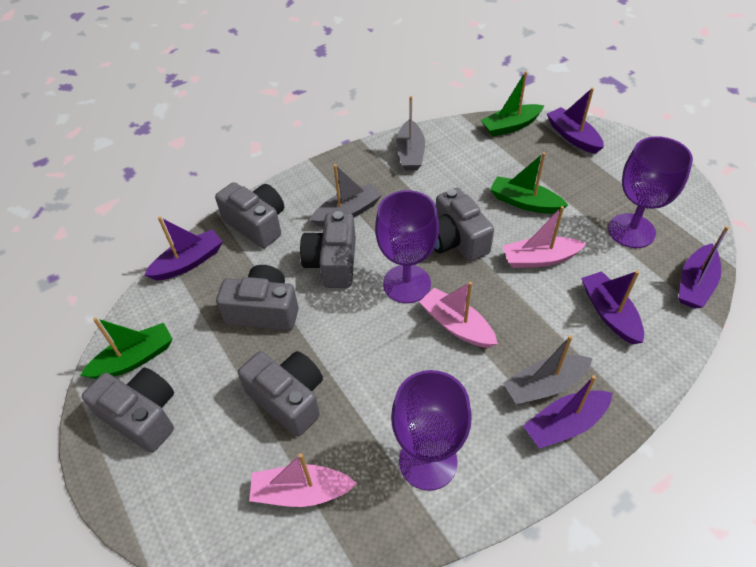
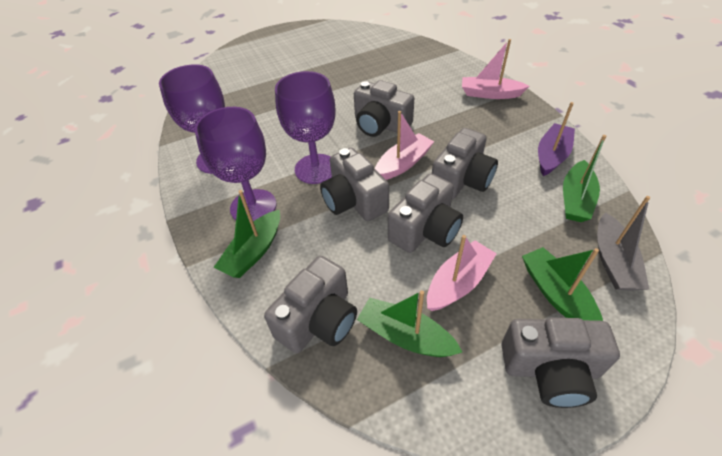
green boat: [80,318,173,379] [481,71,544,137] [490,152,568,214] = 3 -> [213,190,280,278] [357,290,462,357] [522,247,603,321] [563,135,606,222] = 4
grey boat: [310,164,382,227] [396,96,425,171] [503,335,592,405] = 3 -> [597,196,650,290] = 1
purple boat: [144,217,223,281] [523,375,613,449] [547,88,604,154] [581,271,644,344] [679,226,729,309] = 5 -> [538,102,575,176] = 1

